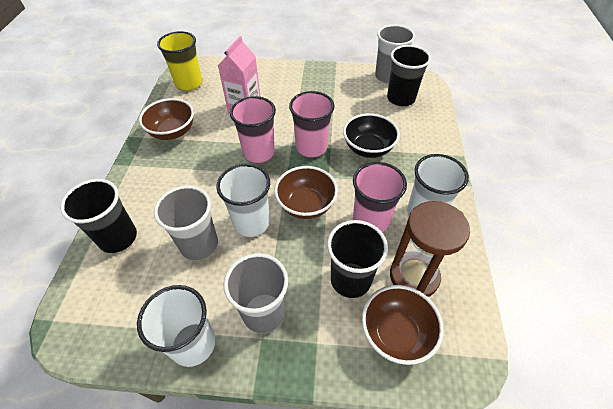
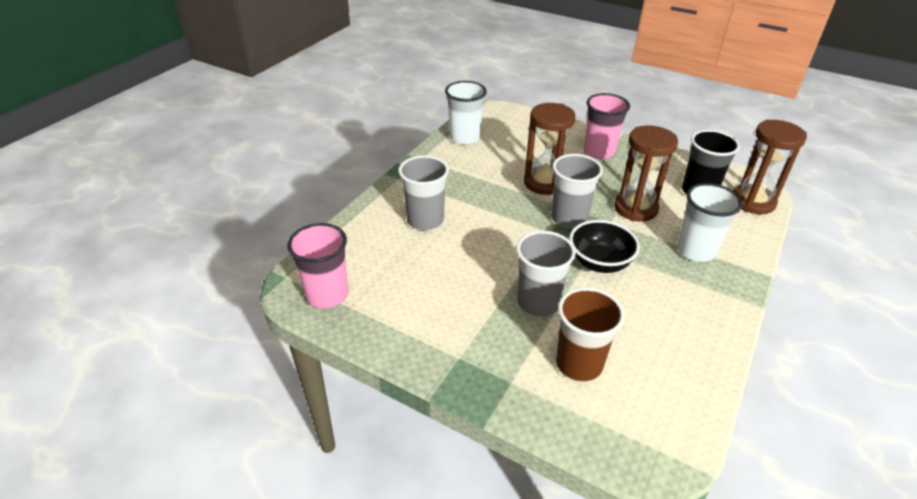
black cup: [60,179,137,253] [327,220,388,298] [387,45,431,106] = 3 -> [682,130,740,194] = 1
brown bowl: [139,98,194,140] [274,166,338,219] [362,285,444,365] = 3 -> none = 0
brown cup: none = 0 -> [556,287,625,382] = 1
brown hourglass: [390,201,470,297] = 1 -> [524,103,576,195] [614,125,678,222] [733,120,807,214] = 3
pink carton: [218,36,260,114] = 1 -> none = 0
pink cup: [230,96,276,163] [289,91,334,158] [353,162,407,233] = 3 -> [287,223,348,309] [584,93,630,159] = 2
white cup: [137,285,215,367] [216,164,270,237] [407,154,469,215] = 3 -> [445,81,487,145] [677,183,742,262] = 2
yellow cup: [157,31,202,91] = 1 -> none = 0

